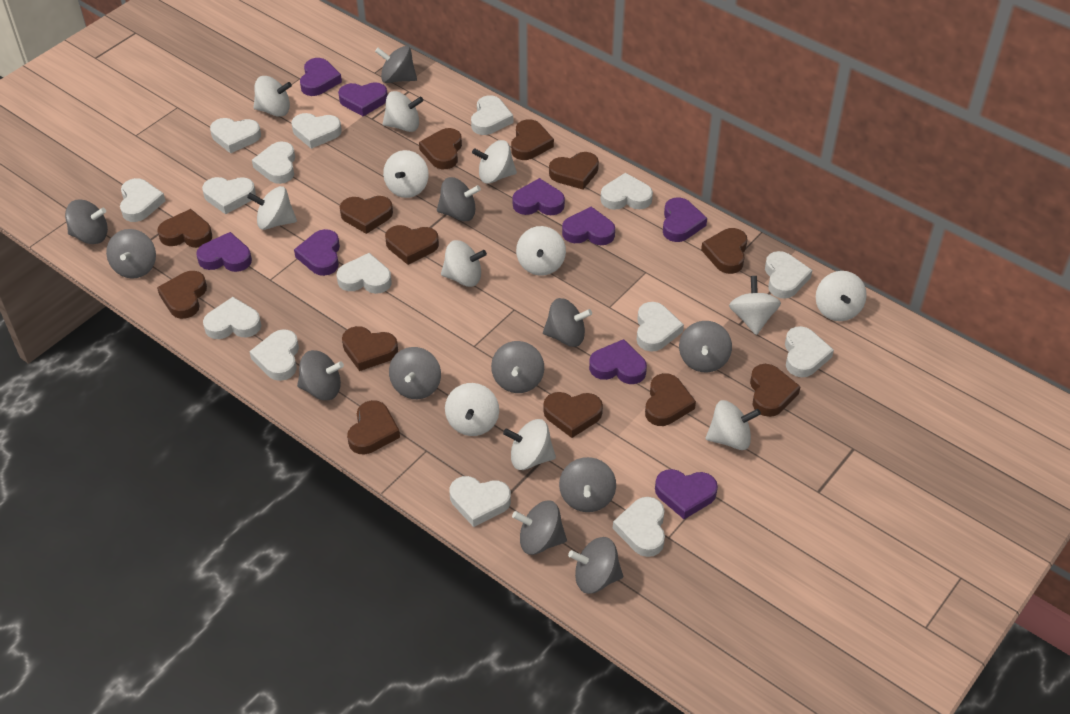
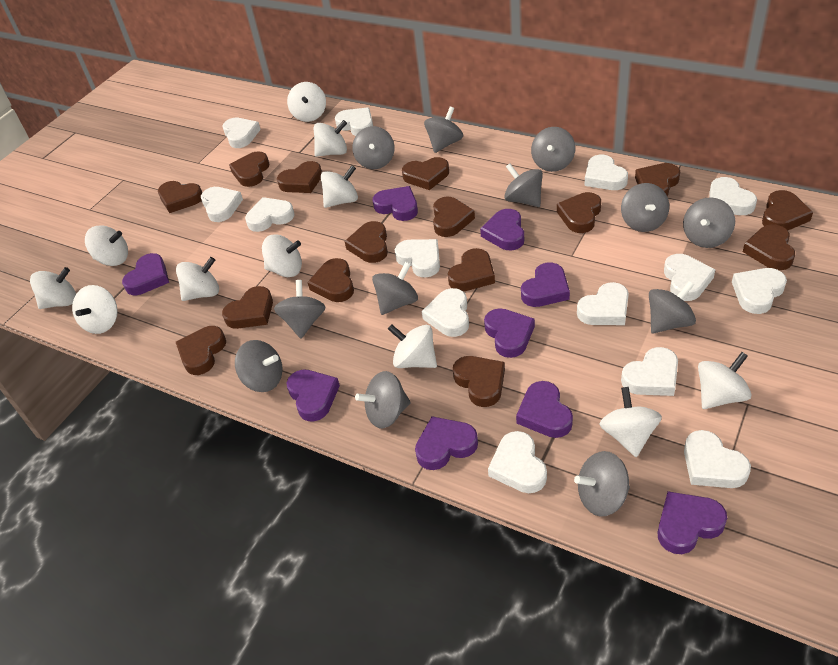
brown heart: [157,209,212,248] [157,271,207,319] [340,196,393,234] [342,326,398,371] [347,400,400,454] [385,225,439,265] [419,128,462,169] [511,119,554,160] [543,392,603,438] [549,152,599,189] [645,373,696,426] [701,228,747,274] [750,364,801,417] = 13 -> [158,181,202,213] [176,326,226,375] [222,286,273,329] [229,151,269,187] [277,161,322,193] [307,258,354,302] [345,221,388,263] [402,157,449,190] [433,197,475,237] [448,248,495,291] [453,356,505,407] [557,192,601,233] [635,163,680,196] [743,224,795,270] [762,190,813,230] = 15
white heart: [120,178,166,222] [202,177,256,214] [203,297,261,339] [210,118,261,154] [249,329,299,381] [252,141,295,184] [292,113,342,149] [337,253,392,294] [450,476,511,527] [471,95,513,135] [601,173,653,210] [613,497,665,557] [637,302,684,352] [765,251,812,299] [785,326,834,377] = 15 -> [201,187,243,222] [223,118,261,148] [245,197,295,232] [335,107,373,136] [394,239,440,277] [422,288,469,337] [488,431,547,493] [577,282,629,325] [584,155,628,190] [621,347,678,396] [664,254,716,301] [684,430,751,488] [709,177,757,215] [732,268,787,314] = 14
white spinning top: [247,186,297,230] [253,76,292,117] [383,91,423,132] [383,150,429,198] [441,240,487,287] [445,383,499,436] [472,140,517,184] [503,419,556,470] [516,226,566,276] [706,400,761,450] [729,276,781,335] [816,271,867,321] = 12 -> [30,267,76,309] [72,285,118,334] [85,225,128,266] [176,257,219,301] [262,234,302,277] [287,82,326,122] [314,120,347,157] [321,165,358,208] [388,324,437,368] [599,387,662,457] [698,352,752,409] = 11

